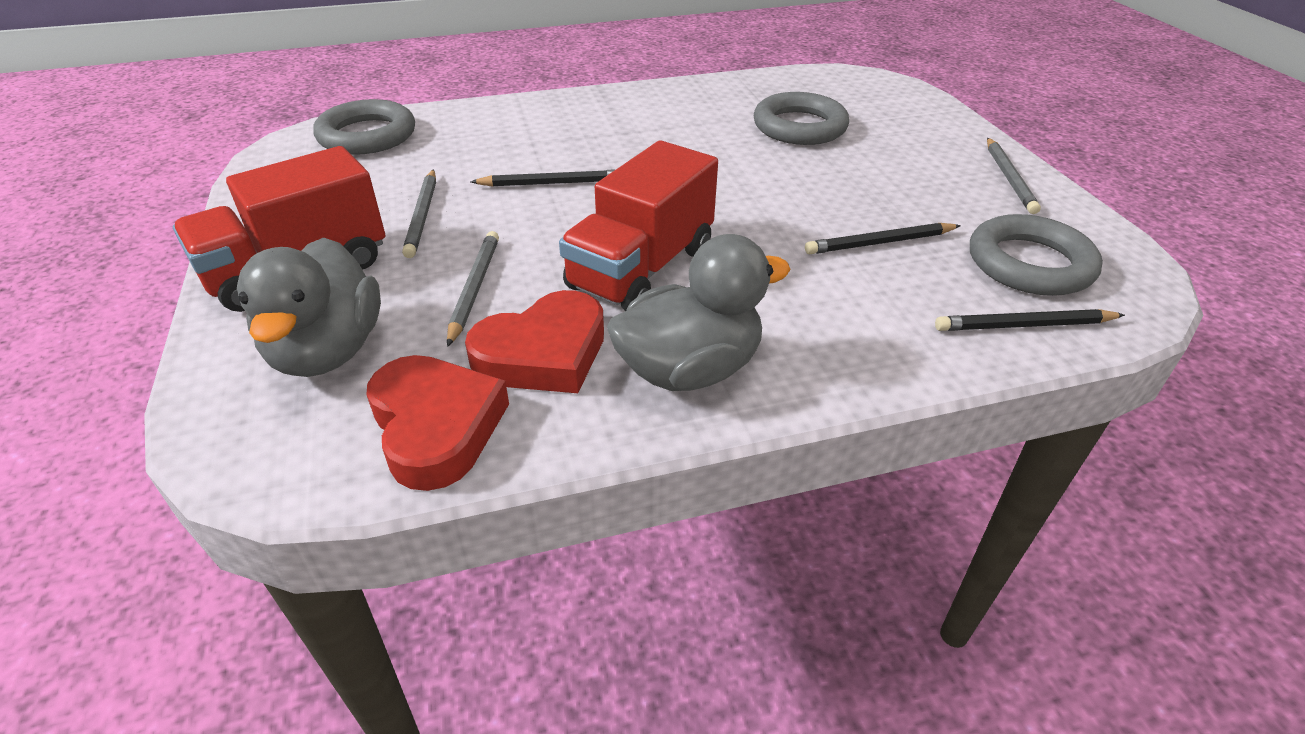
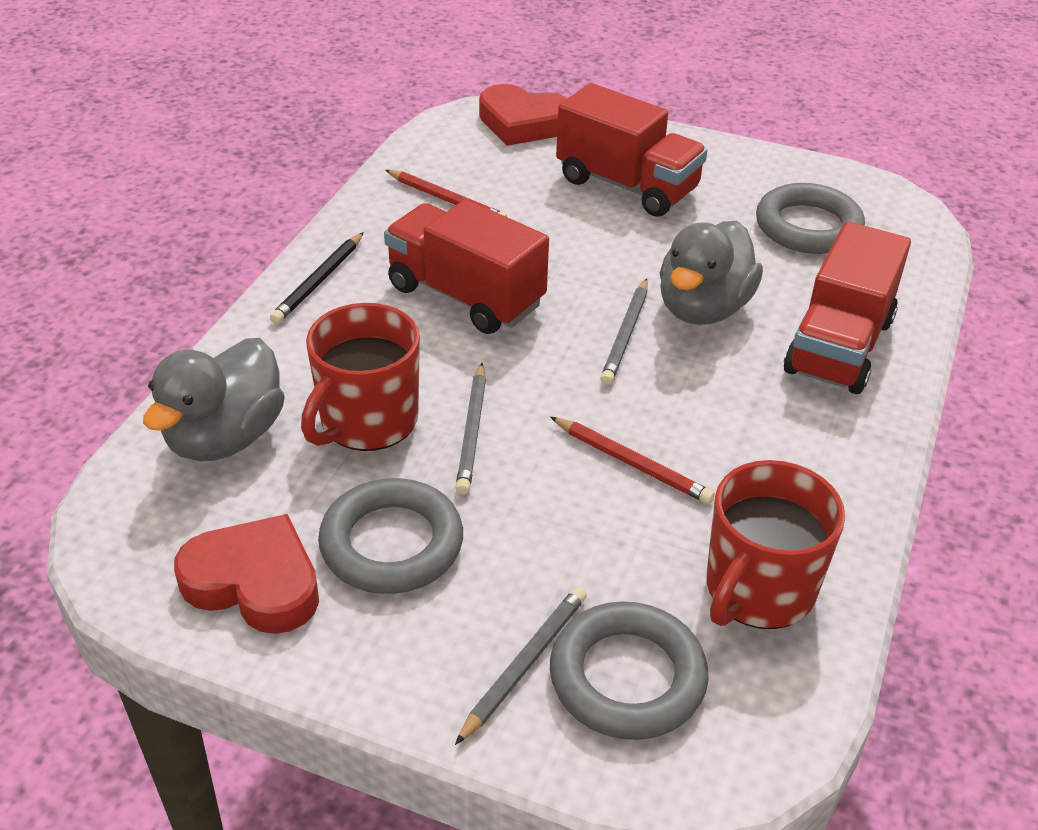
black pencil: [470,169,615,187] [805,223,961,255] [935,309,1125,331] = 3 -> [270,232,364,324] = 1
red mug: none = 0 -> [301,303,420,451] [707,460,845,629] = 2
red pencil: none = 0 -> [385,170,507,217] [550,417,715,504] = 2
red truck: [173,146,385,312] [559,141,718,311] = 2 -> [384,199,549,334] [556,83,708,217] [784,221,911,394] = 3

